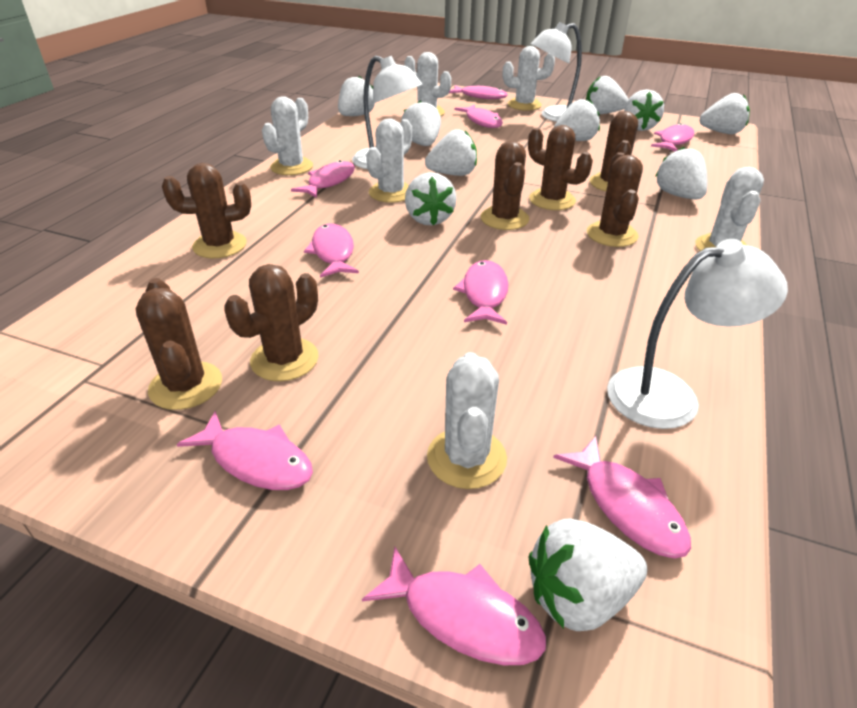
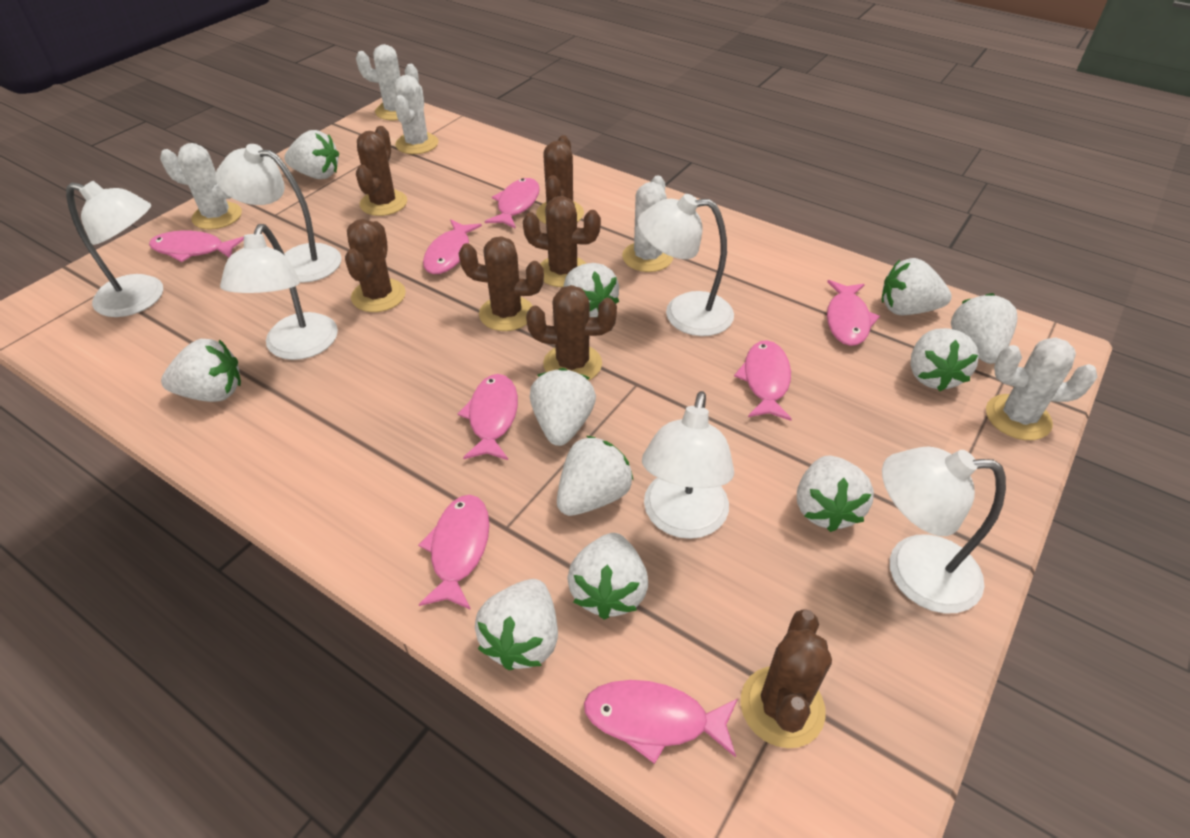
pink fish: [177,411,313,490] [291,160,355,198] [304,223,359,278] [362,547,546,665] [449,85,508,99] [453,260,508,325] [454,105,503,128] [553,436,691,559] [651,123,694,151] = 9 -> [149,230,244,262] [418,495,490,610] [423,219,482,274] [458,374,518,460] [485,178,540,229] [584,680,738,764] [734,340,792,421] [827,280,880,346] = 8
white cactus: [262,96,313,175] [366,118,412,203] [405,52,451,116] [427,352,507,489] [503,46,555,111] [696,167,764,251] = 6 -> [160,143,242,230] [356,44,419,120] [394,75,438,154] [622,175,673,272] [986,337,1097,440] = 5
white lamp: [352,55,422,169] [531,22,582,122] [607,239,788,429] = 3 -> [66,181,163,317] [216,144,342,283] [220,224,338,360] [638,194,734,336] [642,391,734,539] [882,447,1006,614] = 6
white strawberry: [338,76,375,116] [401,101,441,146] [405,172,457,225] [425,129,477,176] [529,518,647,631] [554,99,600,141] [586,76,629,114] [624,89,664,131] [656,147,707,199] [700,93,750,134] = 10 -> [161,339,241,402] [285,130,339,179] [475,579,558,670] [530,368,596,446] [557,436,633,516] [564,263,619,317] [567,533,648,620] [797,455,874,532] [882,258,952,315] [910,328,979,391] [951,293,1017,364] = 11

